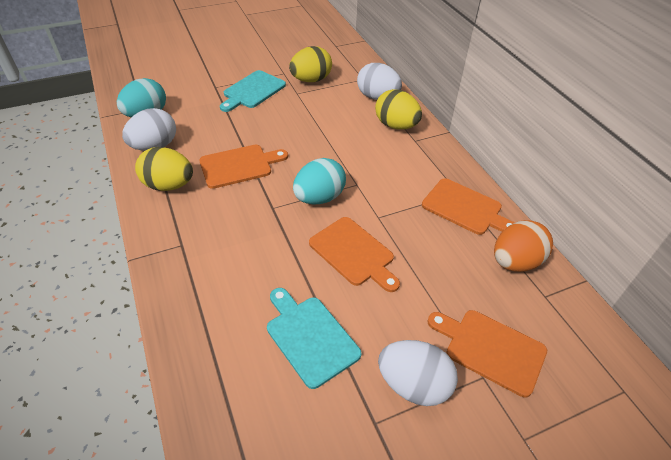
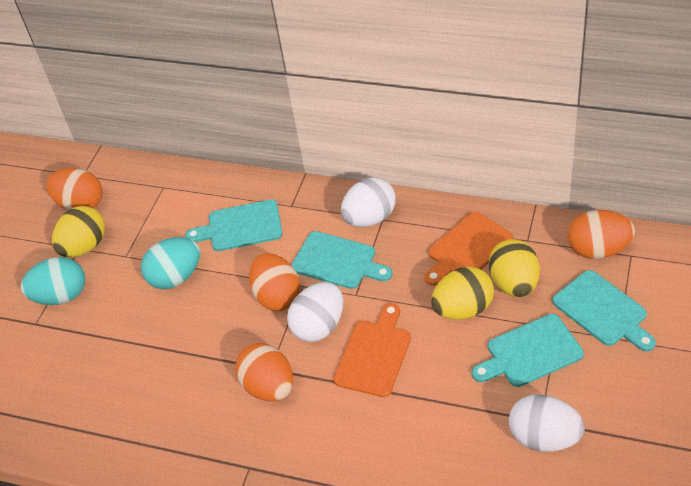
orange cutting board: [199,145,288,189] [309,217,400,292] [422,178,515,235] [428,310,547,397] = 4 -> [334,303,411,397] [424,212,513,286] = 2
orange egg: [494,220,553,272] = 1 -> [46,168,103,210] [235,343,293,401] [249,253,301,311] [568,210,635,259] = 4
turquoise cutting board: [220,70,286,112] [267,288,361,389] = 2 -> [185,199,283,251] [291,231,393,289] [472,314,584,387] [552,270,656,352] = 4

